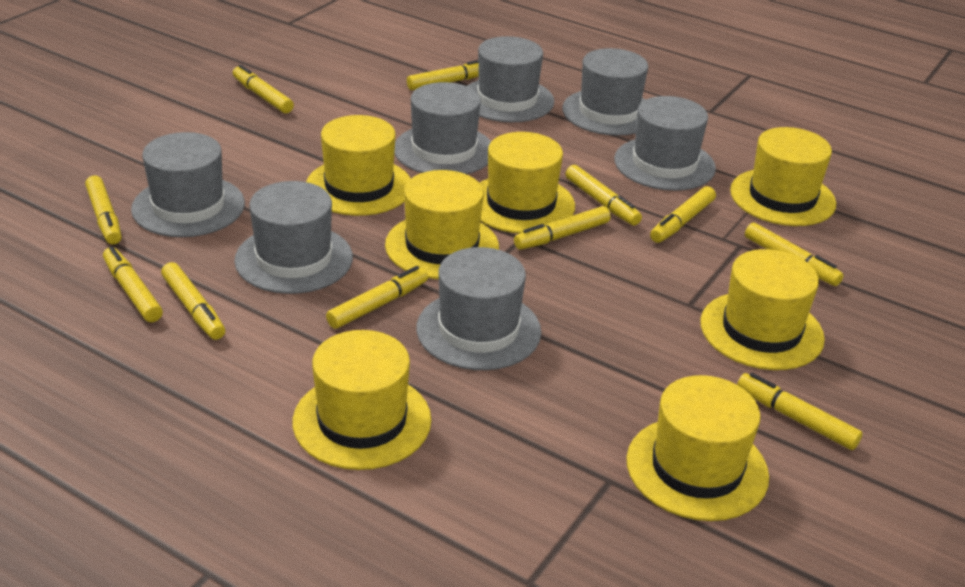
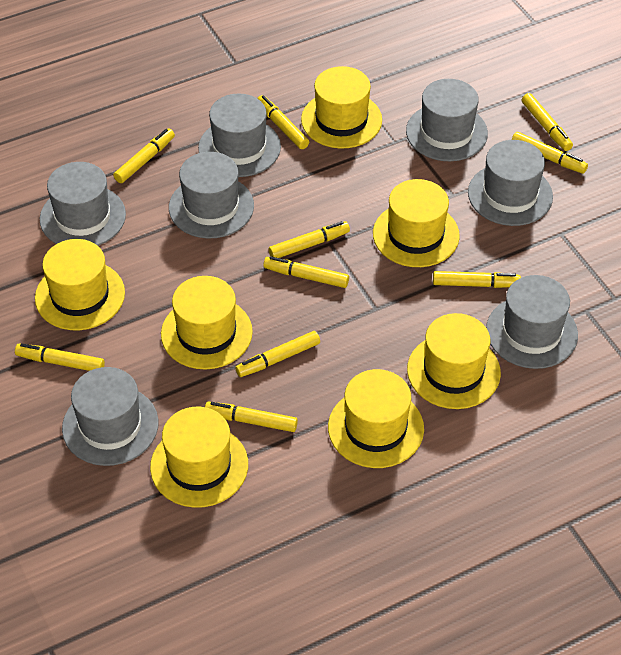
yellow marker: [85,176,122,245] [103,246,163,322] [161,262,225,340] [233,65,294,113] [326,266,428,329] [407,60,479,90] [514,206,611,250] [565,165,642,226] [650,186,716,243] [737,373,863,450] [745,222,844,286] = 11 -> [15,343,105,371] [113,128,175,183] [205,402,298,432] [235,331,320,377] [257,95,309,149] [263,256,349,288] [269,221,350,258] [433,271,521,288] [512,132,588,174] [522,93,573,151] = 10

